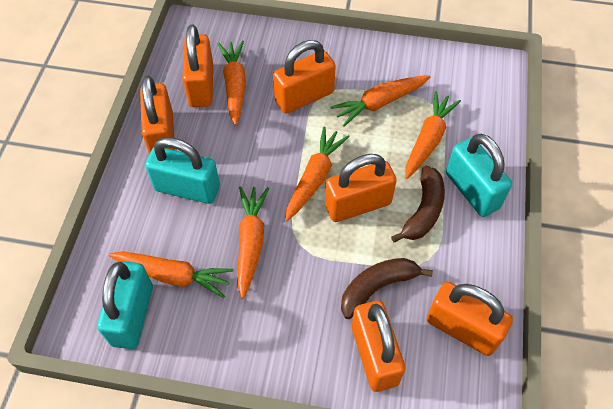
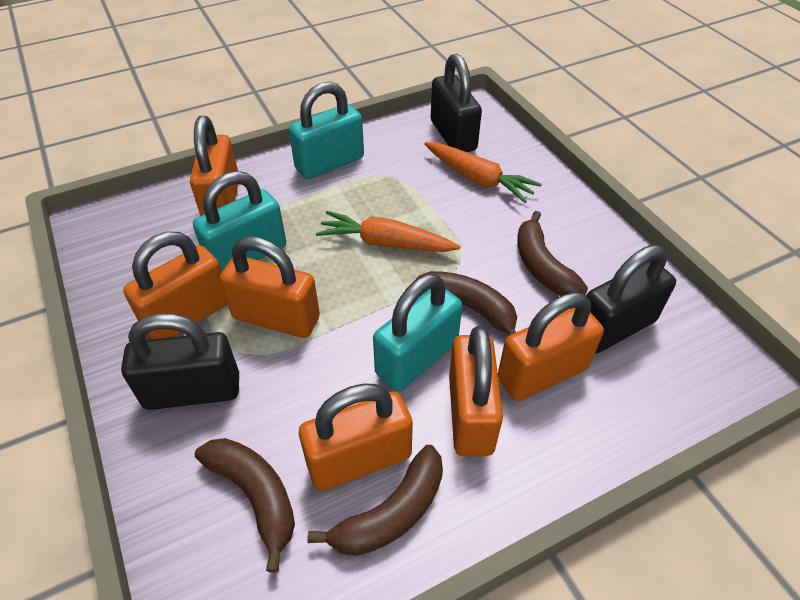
black padlock: none = 0 -> [121,313,239,410] [431,54,482,152] [586,245,676,353] = 3
brown banana: [341,258,433,319] [391,166,445,242] = 2 -> [195,438,295,573] [307,445,443,556] [411,271,517,335] [517,211,588,296] = 4
orange carrot: [109,251,234,298] [218,40,246,125] [237,186,269,299] [285,126,350,221] [330,75,430,127] [405,91,461,179] = 6 -> [316,211,460,252] [424,142,542,203] = 2

